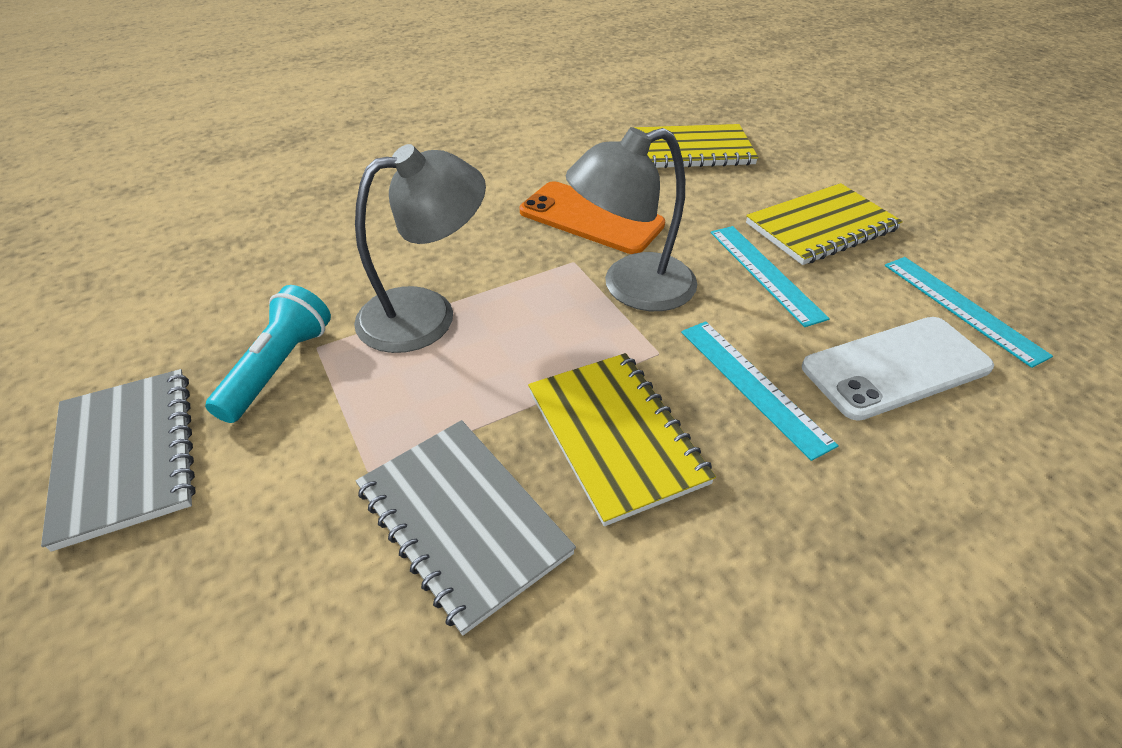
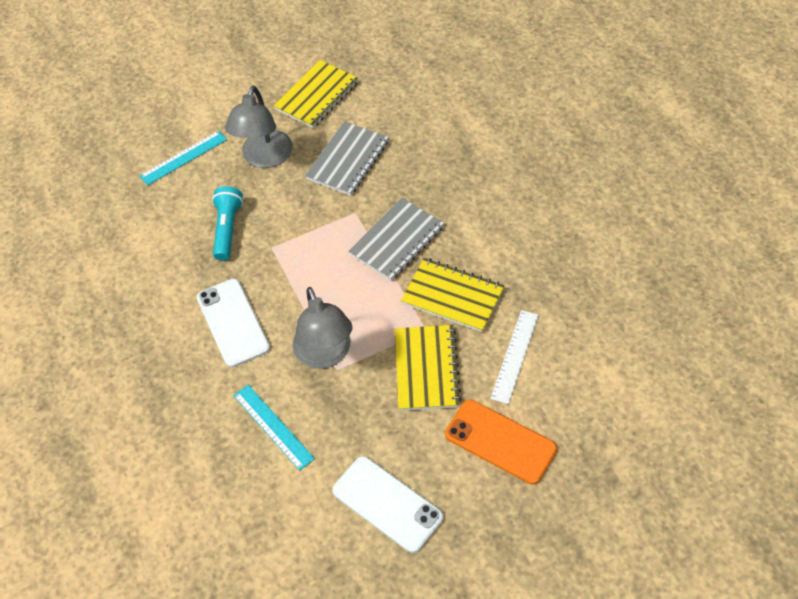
turquoise ruler: [681,321,839,461] [711,226,830,327] [885,257,1053,368] = 3 -> [140,131,227,185] [233,385,315,471] = 2
white phone: [802,317,994,421] = 1 -> [197,279,270,367] [332,456,443,553] = 2
white ruler: none = 0 -> [490,310,539,404] = 1

